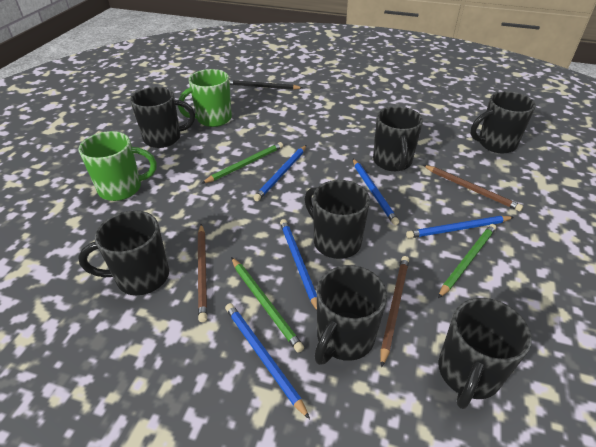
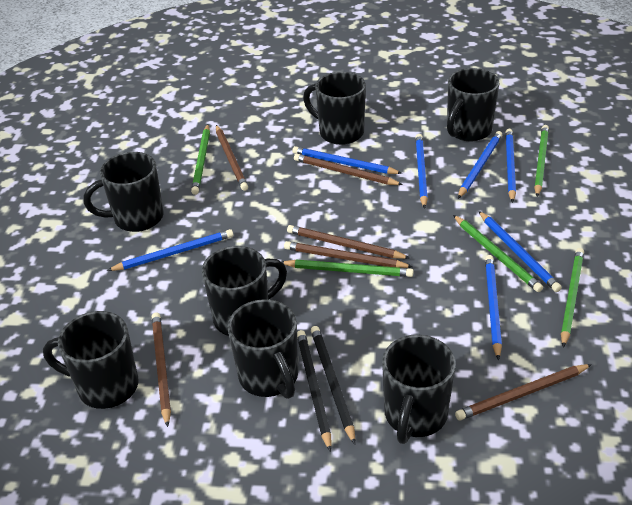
black pencil: [229,80,303,90] = 1 -> [297,330,331,452] [311,326,355,445] = 2
blue pencil: [225,303,310,419] [254,145,307,201] [280,219,317,310] [353,159,399,225] [406,216,514,238] = 5 -> [107,229,233,271] [292,146,402,174] [415,134,428,209] [458,131,502,199] [479,211,562,292] [485,255,502,360] [505,129,516,203] = 7
brown pencil: [198,224,207,322] [380,256,409,368] [423,165,523,211] = 3 -> [152,312,171,427] [216,125,248,191] [284,241,413,268] [287,225,410,259] [294,153,403,185] [455,364,592,420] = 6
green mug: [79,131,156,201] [178,69,232,127] = 2 -> none = 0
green pencil: [201,142,283,184] [231,257,304,353] [438,224,496,298] = 3 -> [191,124,210,195] [282,260,414,277] [453,215,543,292] [534,125,549,197] [561,248,584,348] = 5

